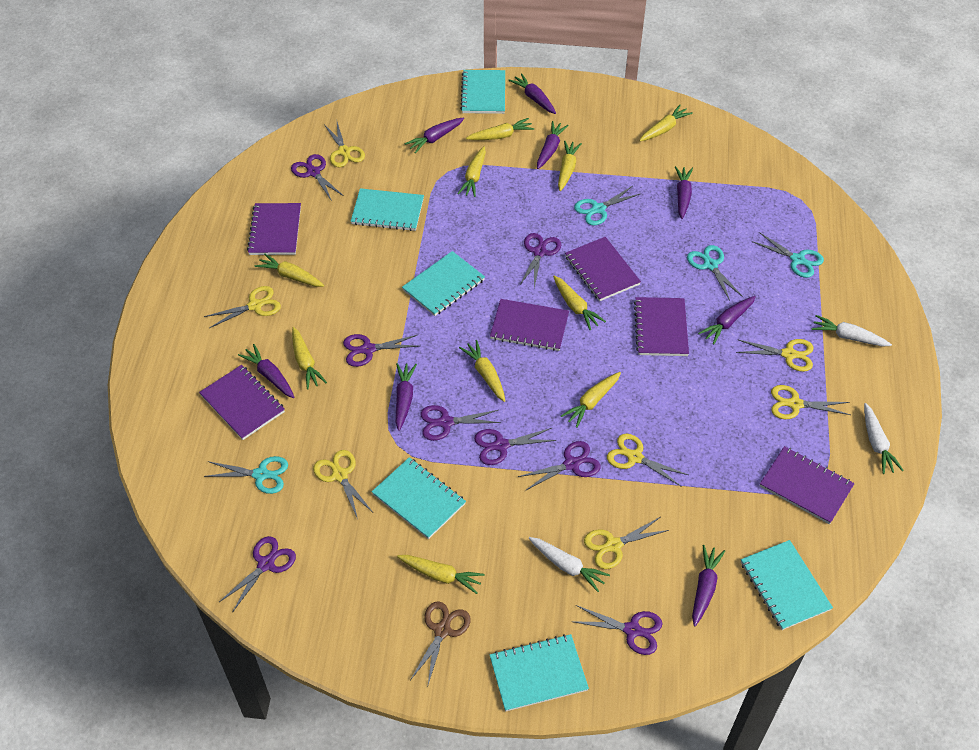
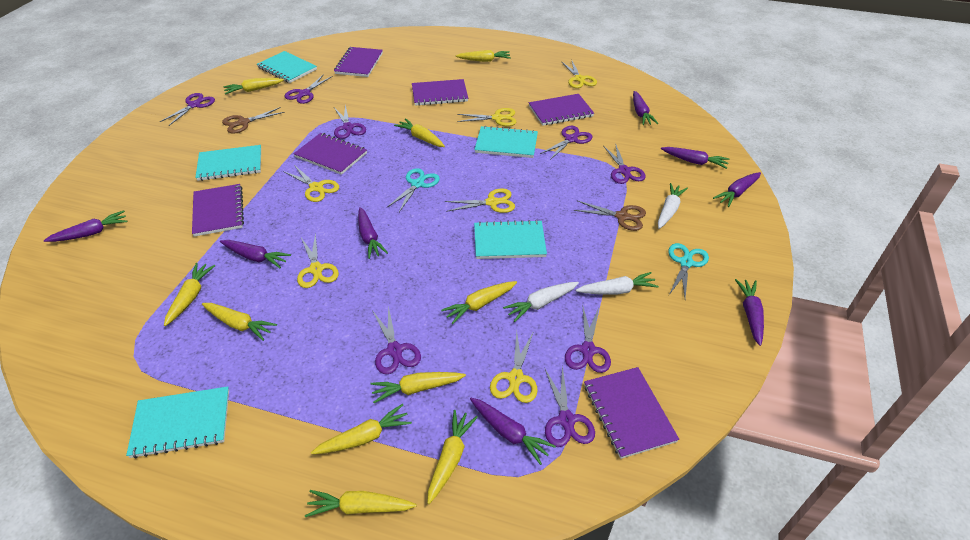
brown scissors: [411,601,471,688] = 1 -> [222,107,285,134] [574,201,646,231] = 2
turquoise notebook: [351,188,424,231] [372,457,466,539] [402,251,485,316] [460,70,505,114] [490,634,589,712] [741,540,833,630] = 6 -> [126,386,229,458] [195,145,261,181] [257,51,317,83] [474,126,538,158] [474,220,547,259] = 5
turquoise scissors: [204,456,288,494] [574,186,640,226] [687,245,743,301] [751,232,824,278] = 4 -> [387,168,440,212] [668,243,709,298] = 2
yellow scissors: [204,286,281,328] [313,450,372,519] [324,122,365,167] [584,517,669,569] [607,434,688,487] [736,339,813,372] [771,385,851,419] = 7 -> [283,165,339,202] [297,233,339,288] [445,188,515,213] [457,108,516,126] [490,331,538,403] [561,59,597,88] = 6

